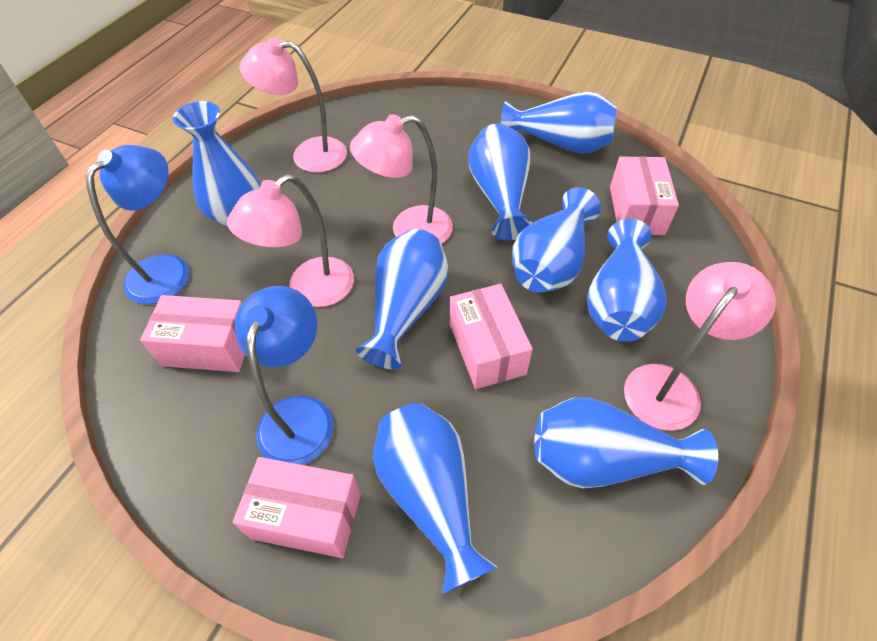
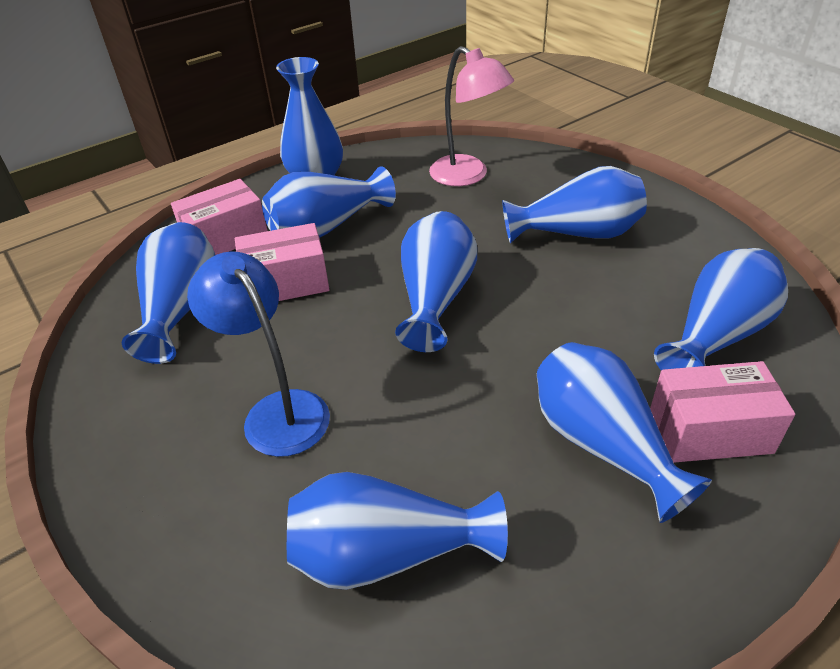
blue lamp: [86,145,189,304] [235,286,334,465] = 2 -> [187,251,330,457] = 1
pink box: [140,295,245,372] [233,457,361,558] [450,284,533,389] [610,156,679,235] = 4 -> [171,179,268,255] [235,223,330,301] [650,361,795,463] = 3
pink lamp: [227,174,354,307] [239,37,347,173] [350,114,453,244] [624,262,776,431] = 4 -> [429,46,514,186] = 1

